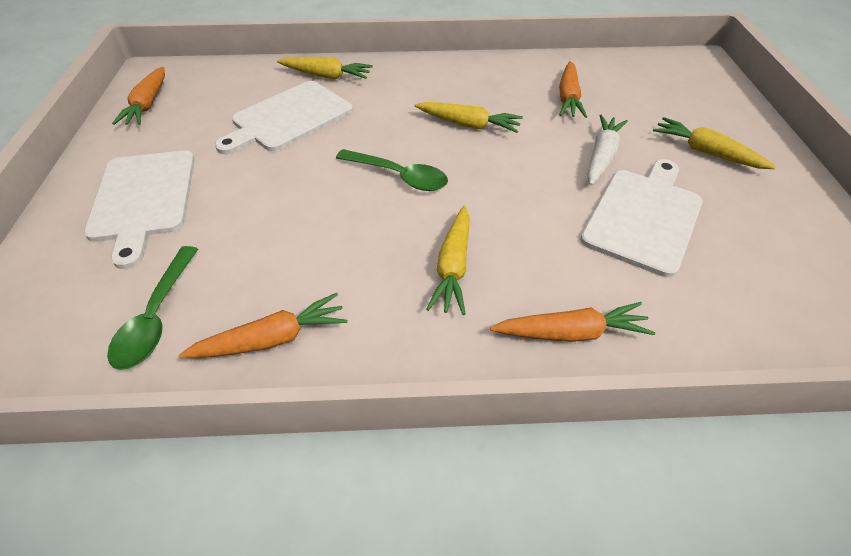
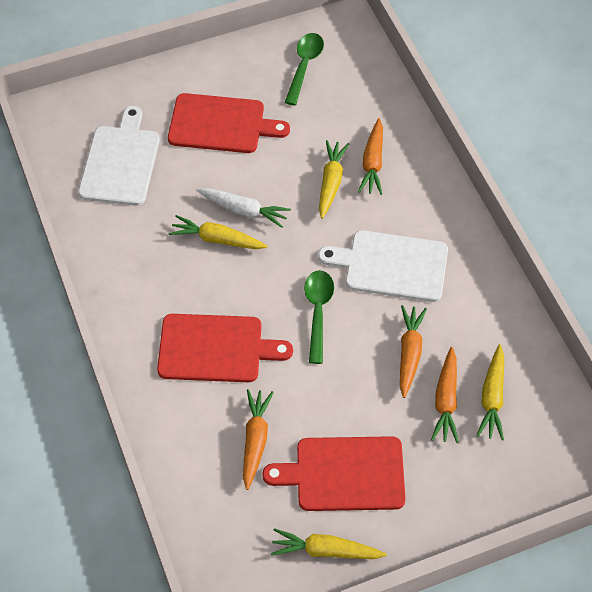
red cutting board: none = 0 -> [157,314,293,382] [168,93,290,153] [262,436,406,511] = 3
white cutting board: [84,151,195,269] [215,81,353,154] [580,159,703,277] = 3 -> [78,106,160,206] [318,230,448,302] = 2

